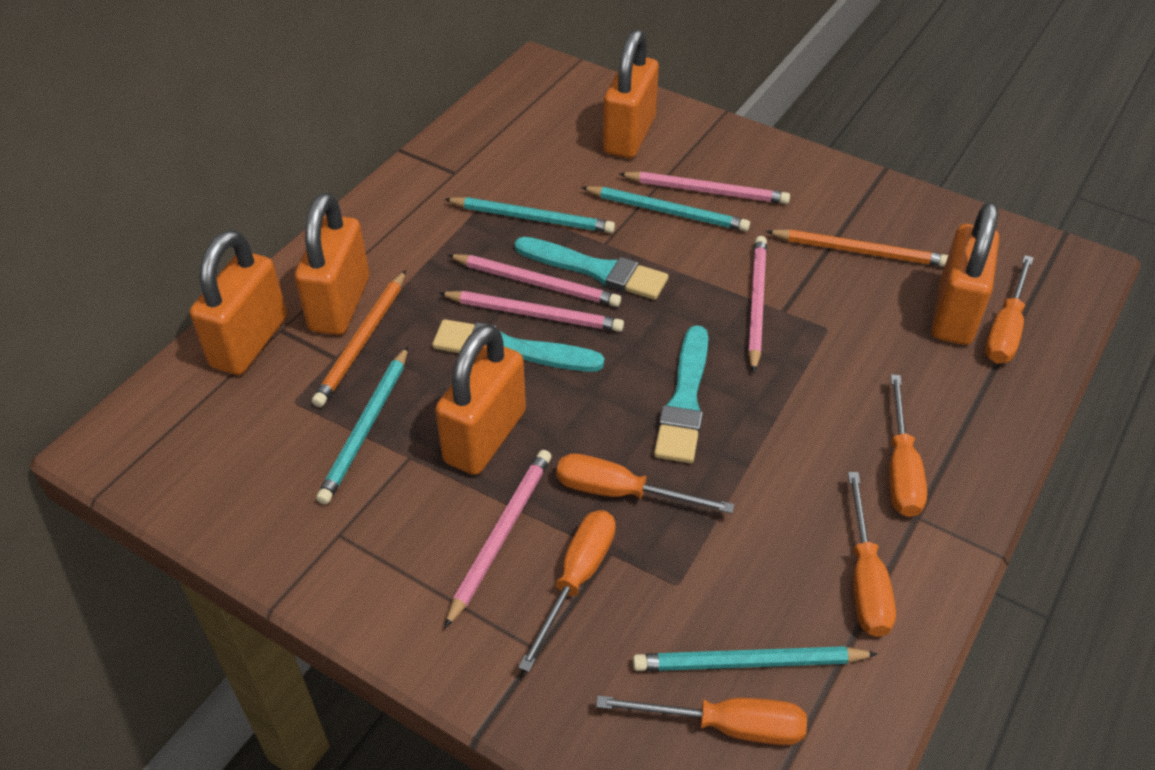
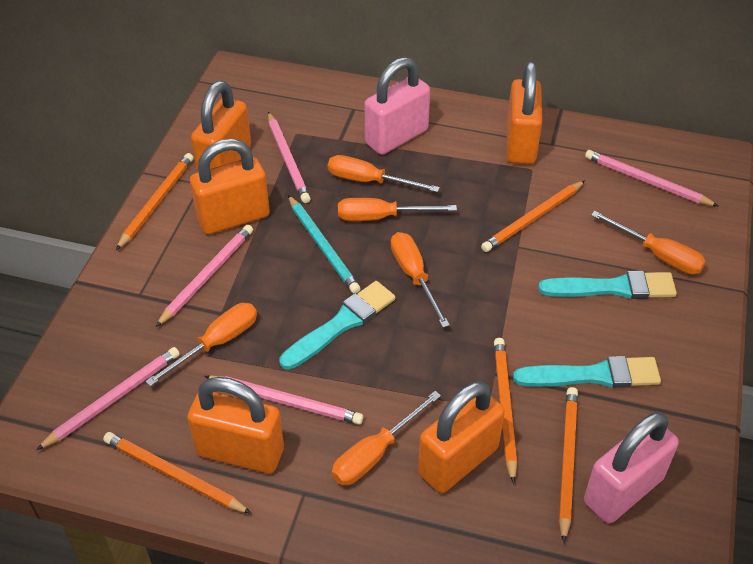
orange pencil: [312,270,406,407] [766,229,948,267] = 2 -> [103,432,252,514] [116,153,194,250] [481,181,585,252] [494,338,517,484] [559,387,578,543] = 5
pink padlock: none = 0 -> [365,57,430,155] [584,412,679,523] = 2
turquoise pencil: [316,346,408,504] [444,197,615,233] [581,186,750,232] [633,646,878,671] = 4 -> [288,195,361,293] = 1

